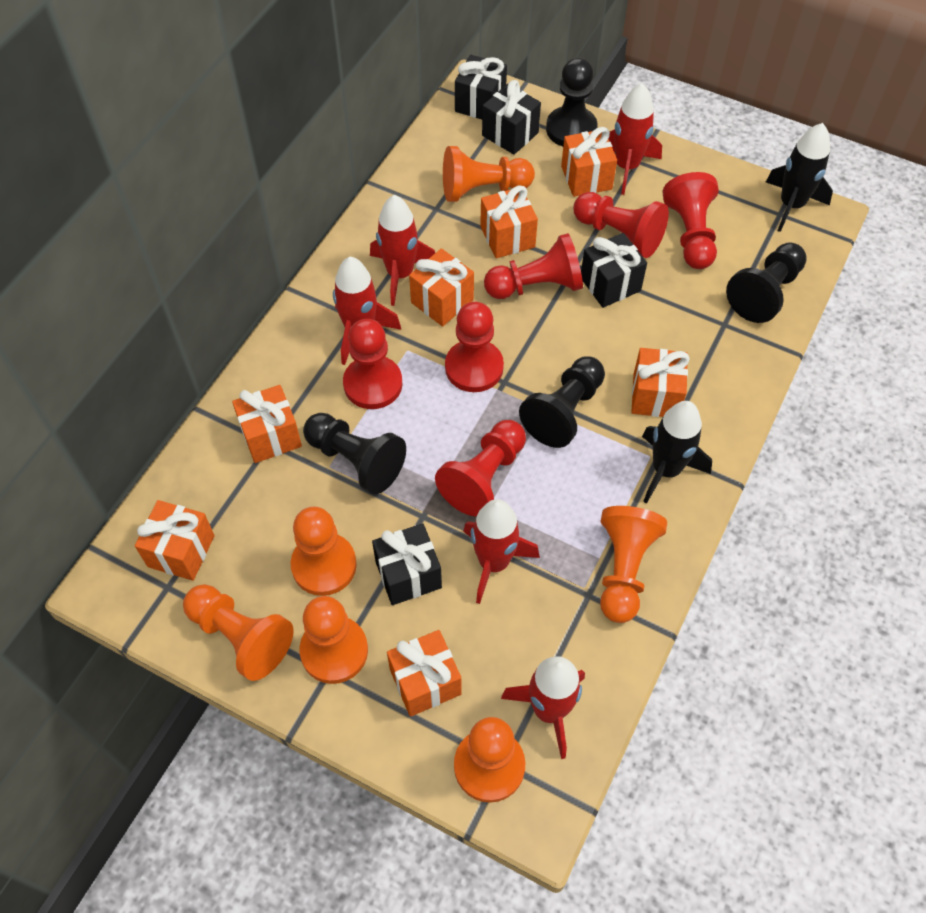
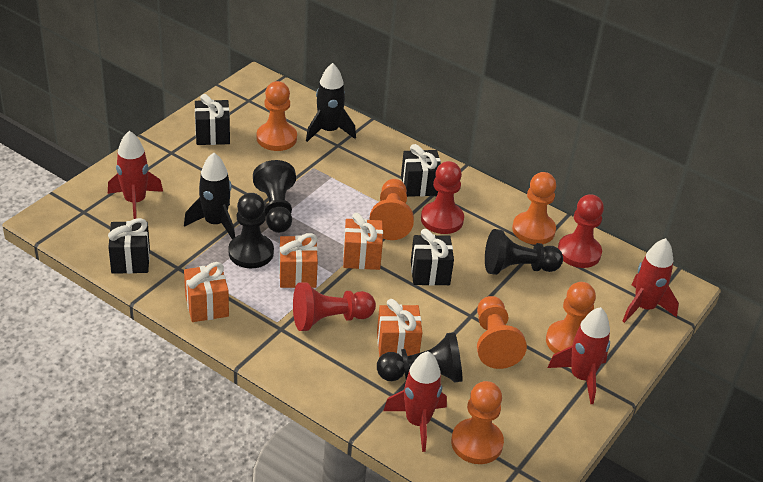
orange gift: [135,500,215,581] [232,385,302,463] [387,630,461,717] [409,249,474,326] [480,185,538,258] [561,127,617,197] [632,348,690,417] = 7 -> [184,262,229,322] [279,233,318,288] [343,213,383,270] [377,299,422,358] = 4
red pawn: [343,319,403,409] [435,420,526,516] [445,302,504,392] [484,233,583,299] [574,192,669,258] [662,172,719,269] = 6 -> [293,283,376,331] [421,161,464,234] [558,194,604,268] = 3
red rocket: [333,257,401,365] [370,195,435,306] [463,499,540,604] [501,656,585,759] [609,83,662,195] = 5 -> [108,131,163,219] [384,351,447,452] [548,307,610,404] [623,238,679,323] = 4

